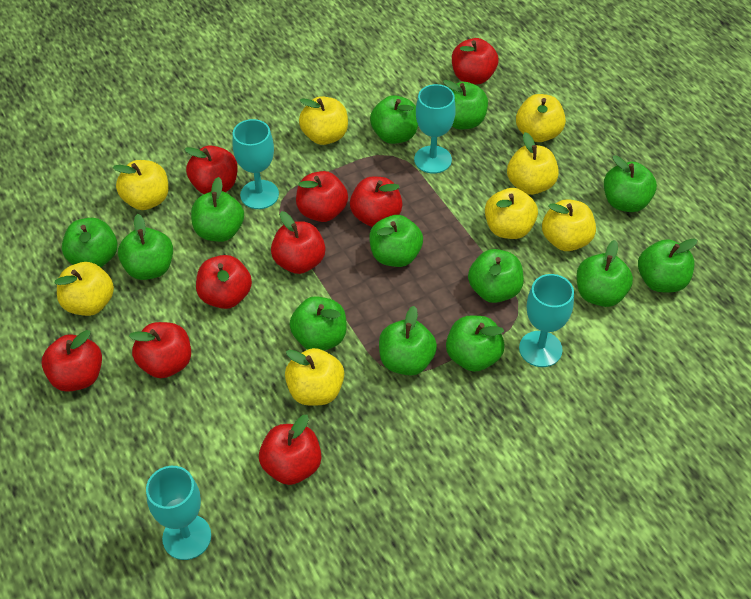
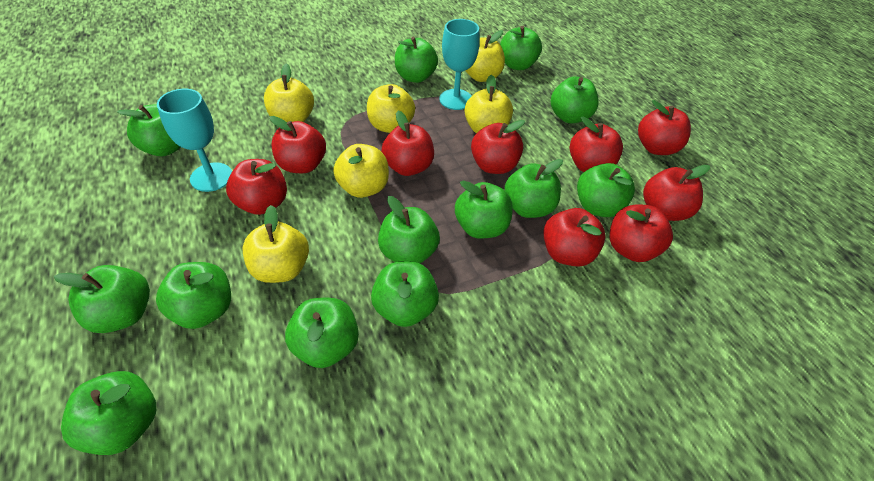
turquoise goblet: [146,466,211,560] [232,119,279,209] [414,84,456,174] [519,274,574,367] = 4 -> [157,89,232,192] [439,19,480,110] = 2
yellow apple: [55,262,114,316] [113,160,169,210] [285,348,344,406] [299,96,348,145] [485,188,538,239] [507,132,559,195] [516,94,566,142] [542,199,596,251] = 8 -> [243,205,309,283] [264,63,314,122] [333,144,389,198] [367,84,415,133] [465,30,505,82] [465,75,513,134] = 6

